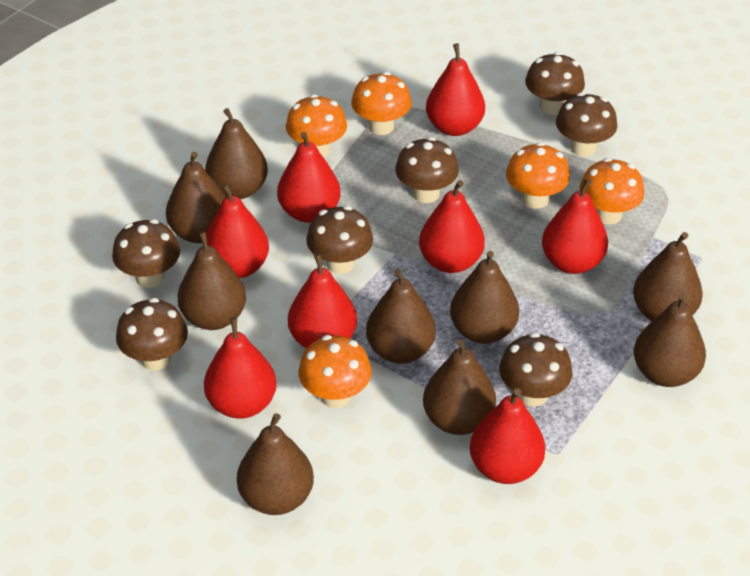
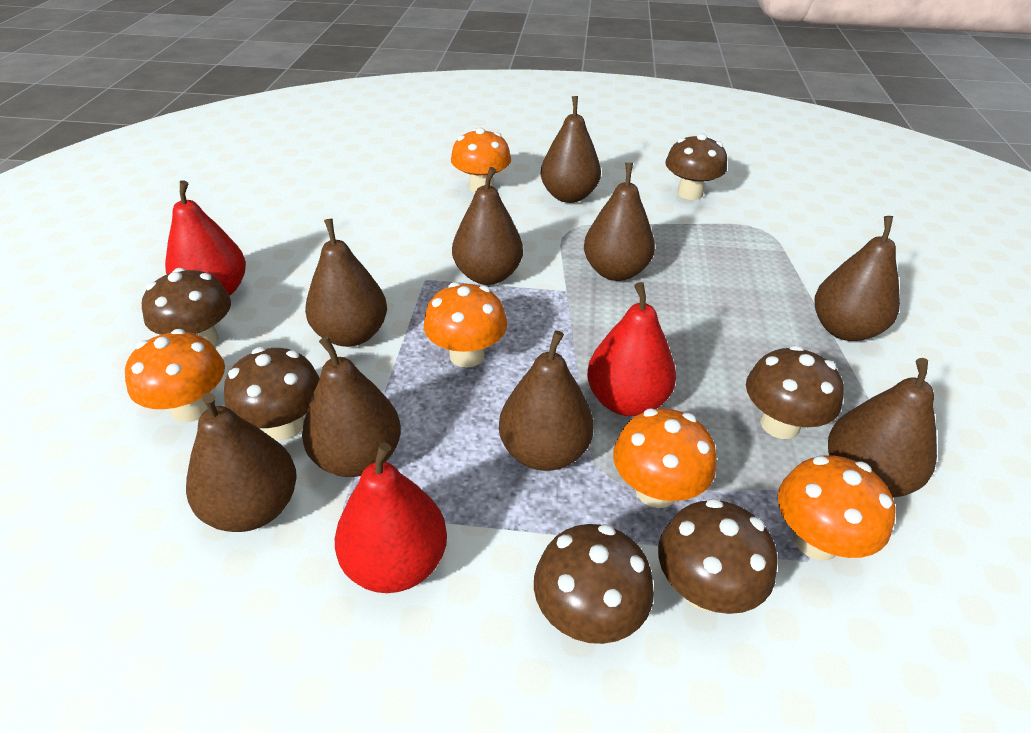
brown mushroom: [112,219,180,288] [116,298,188,370] [306,206,373,274] [395,137,459,203] [499,332,572,407] [525,52,585,115] [556,92,617,156] = 7 -> [142,268,231,346] [224,347,320,440] [534,524,654,644] [658,498,778,614] [665,134,727,200] [746,345,844,439] = 6
red pear: [204,317,277,419] [206,183,269,278] [277,132,341,223] [288,253,357,349] [419,180,485,273] [426,43,485,136] [470,389,545,484] [542,178,608,274] = 8 -> [165,180,246,296] [335,442,447,593] [587,282,676,416] = 3

